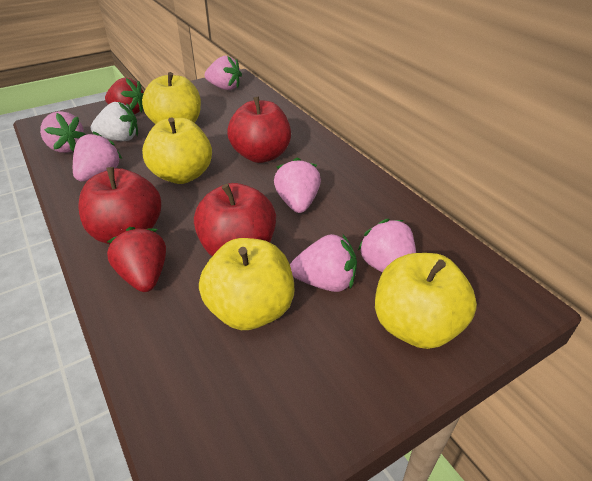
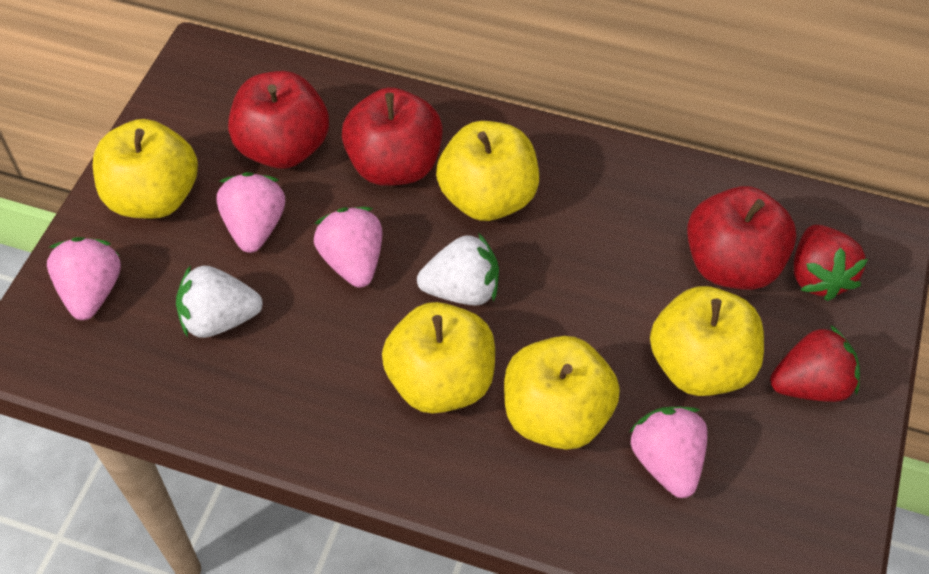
pink strawberry: [40,111,86,153] [73,132,122,181] [205,56,242,90] [274,157,321,213] [290,234,357,292] [358,219,416,273] = 6 -> [47,237,121,320] [217,172,285,253] [314,207,383,287] [629,407,708,498] = 4
white strawberry: [91,102,138,141] = 1 -> [176,265,263,338] [417,233,499,305] = 2
yellow apple: [142,72,201,124] [142,117,212,184] [199,238,294,330] [375,253,477,349] = 4 -> [93,119,198,219] [382,302,495,414] [436,121,539,221] [504,336,620,450] [650,286,764,396] = 5

